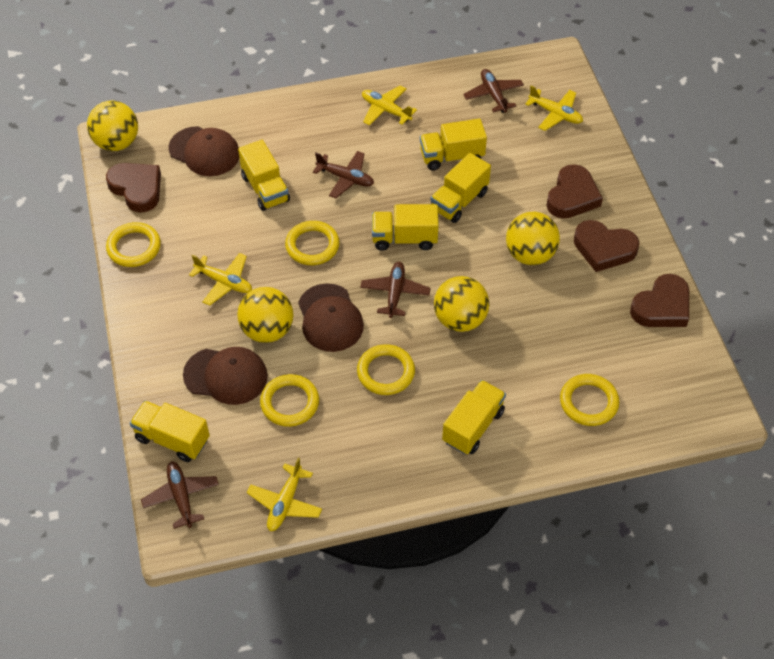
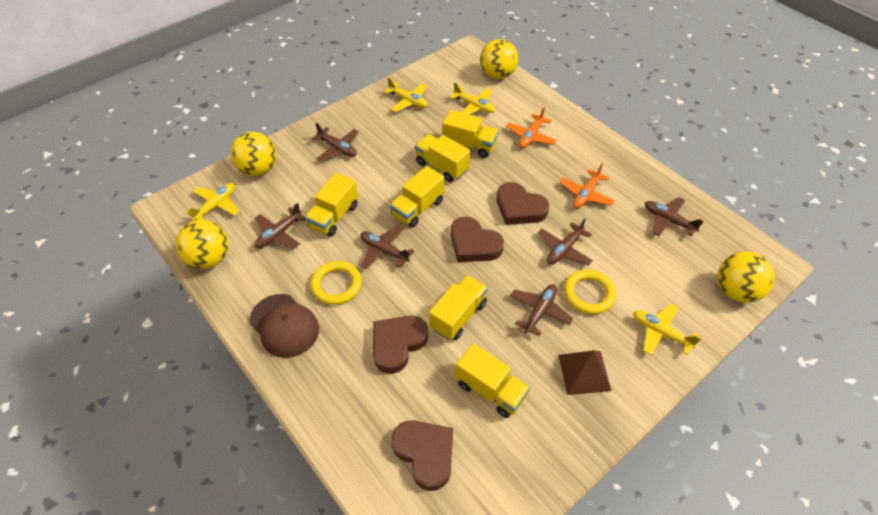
brown cap: [169,126,239,176] [183,347,268,405] [298,283,364,352] = 3 -> [250,294,319,358] = 1
brown plane: [141,462,219,529] [313,151,374,198] [360,262,430,318] [463,69,524,113] = 4 -> [255,203,305,249] [312,123,359,162] [360,225,414,269] [510,284,573,336] [538,218,593,265] [645,197,704,237] = 6
brown pyramid: none = 0 -> [558,350,612,395] = 1
orange plane: none = 0 -> [506,107,557,148] [560,163,615,208] = 2
yellow ring: [106,222,161,267] [260,374,319,427] [285,221,339,265] [357,344,415,395] [560,374,619,426] = 5 -> [310,261,362,305] [564,270,616,314] = 2

